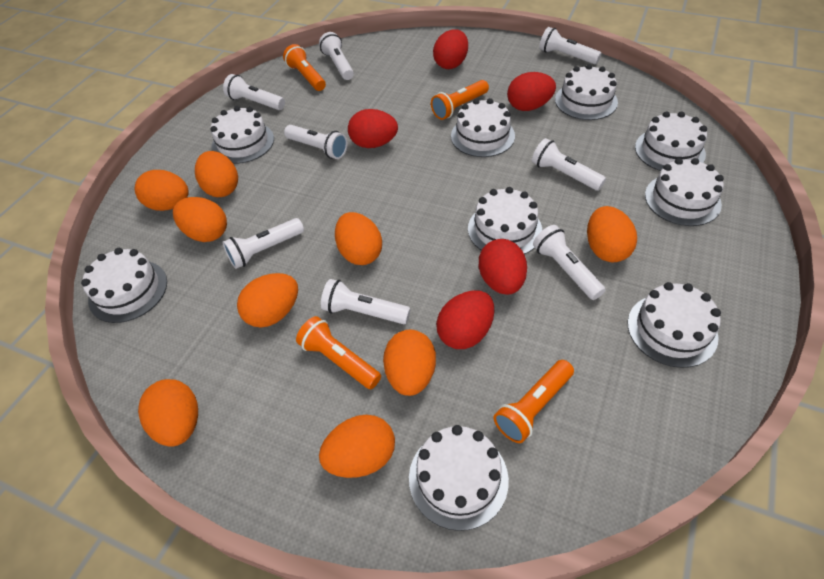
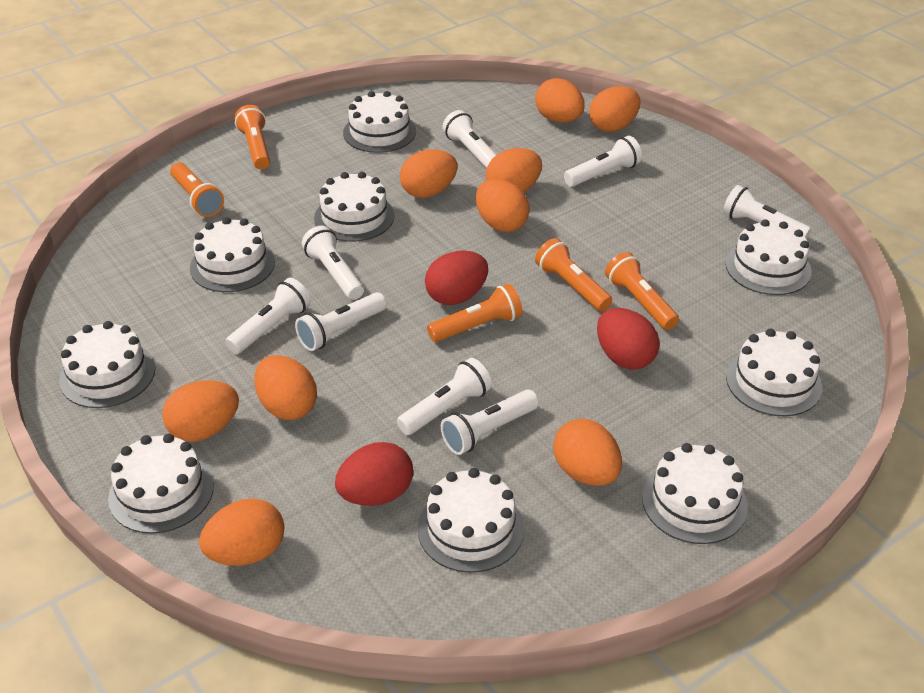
orange flashlight: [283,44,326,91] [296,316,381,389] [431,80,489,120] [494,360,574,443] = 4 -> [170,162,224,217] [235,105,270,169] [427,284,523,342] [535,238,612,311] [605,252,679,330] = 5
red egg: [348,109,398,148] [433,29,468,69] [436,290,494,349] [479,239,527,295] [507,72,556,111] = 5 -> [335,442,413,506] [425,251,488,305] [597,308,660,370] = 3

